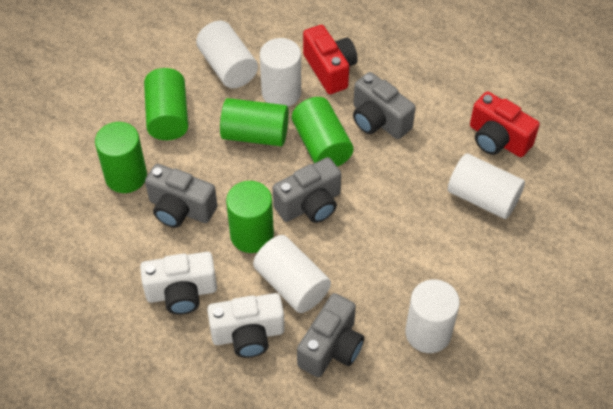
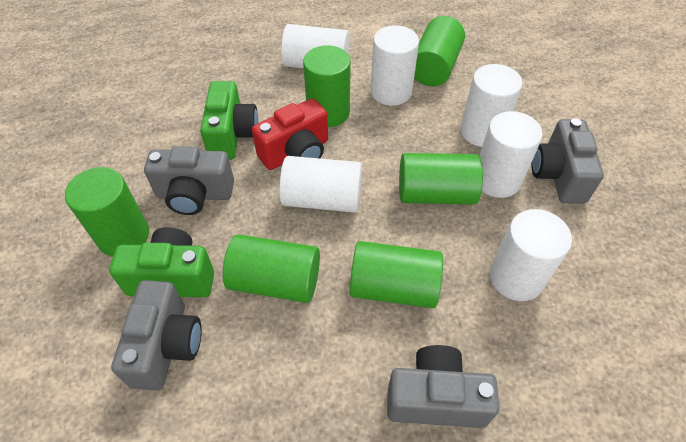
green camera: none = 0 -> [109,227,214,297] [200,81,259,160] = 2
green cylinder: [95,122,147,193] [144,68,188,140] [220,98,289,146] [226,181,274,253] [292,97,353,167] = 5 -> [65,167,149,257] [223,234,320,303] [303,45,351,127] [350,241,443,308] [399,153,483,205] [414,16,465,87] = 6
red camera: [303,25,358,94] [470,92,540,157] = 2 -> [252,98,328,170] = 1
white camera: [140,252,217,315] [207,293,285,358] = 2 -> none = 0
white cylinder: [196,21,258,88] [253,235,331,313] [260,38,301,107] [405,279,460,353] [448,153,525,219] = 5 -> [279,156,362,213] [281,24,350,69] [371,26,419,106] [460,64,523,147] [479,111,543,198] [490,209,572,301] = 6

